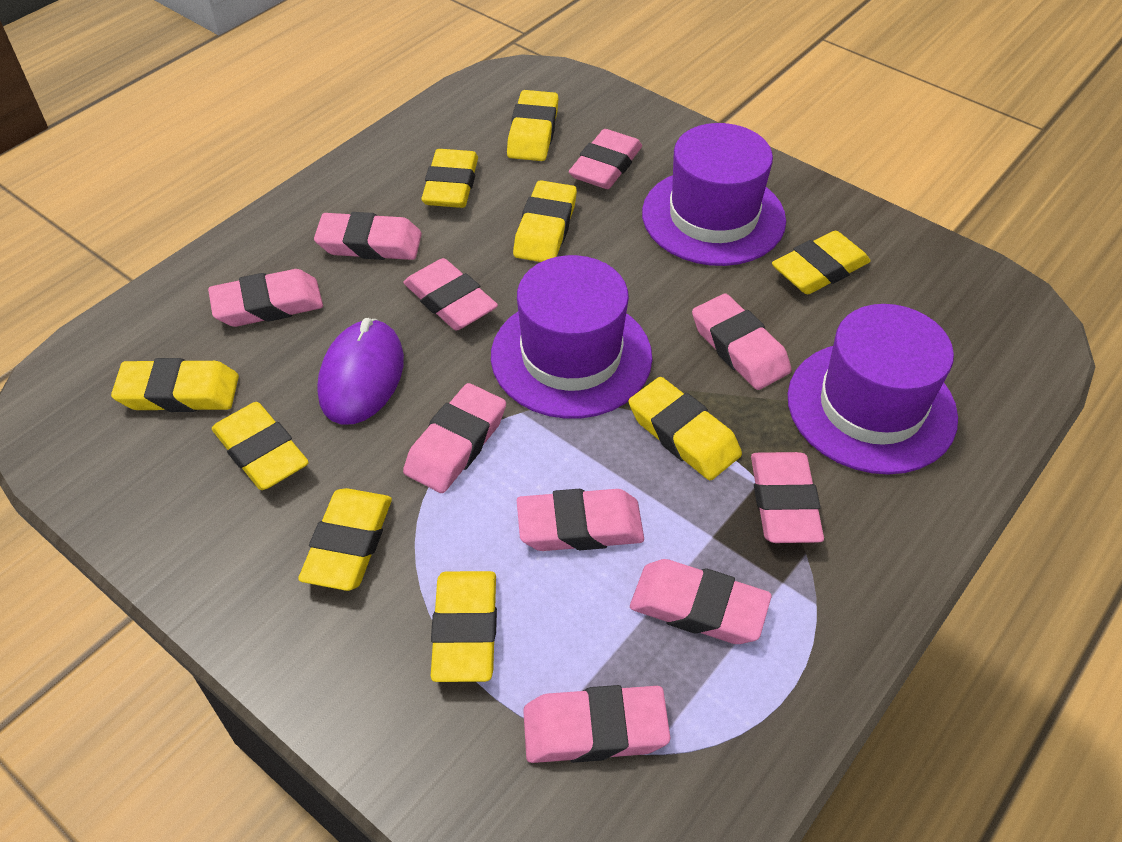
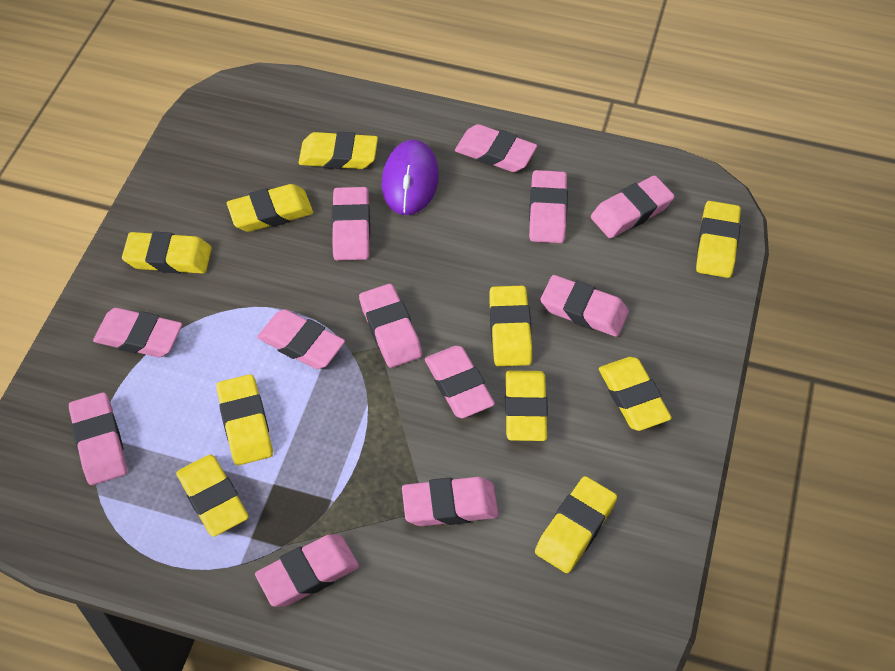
pink eraser: [208,269,323,327] [314,212,422,260] [403,258,498,330] [403,383,506,493] [517,489,644,551] [523,685,670,763] [569,129,642,189] [630,559,772,644] [692,293,792,390] [751,452,824,543] = 10 -> [69,392,127,485] [93,308,182,357] [255,534,359,607] [257,310,345,369] [332,187,370,261] [359,284,422,368] [402,477,499,526] [425,345,495,418] [455,124,537,172] [529,170,568,243] [540,275,629,337] [591,175,675,238] = 12
purple hat: [491,255,652,419] [642,123,786,266] [787,304,958,475] = 3 -> none = 0
yellow eraser: [111,358,239,412] [212,402,309,490] [298,488,392,591] [421,149,478,208] [431,571,497,682] [507,90,558,161] [513,180,577,262] [629,377,742,480] [772,231,871,294] = 9 -> [122,231,212,274] [176,454,249,537] [216,374,273,465] [227,184,313,232] [298,132,378,169] [489,286,532,366] [505,370,548,441] [535,476,617,573] [599,357,672,431] [696,201,741,278] = 10

